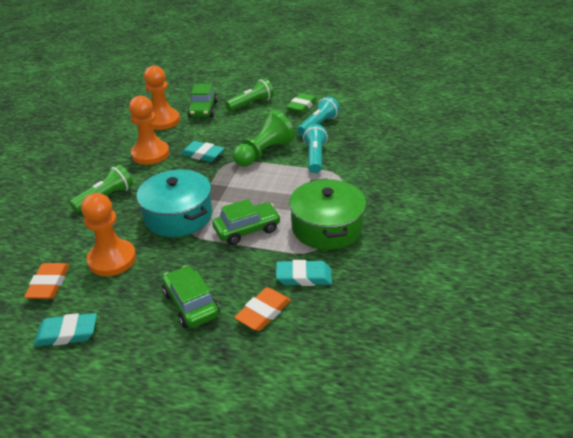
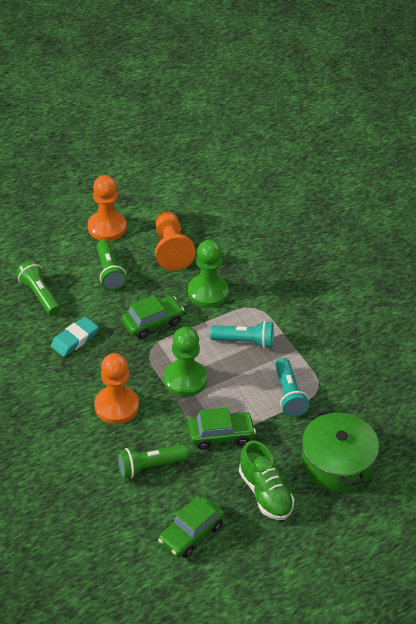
green eraser: [286,93,317,113] = 1 -> none = 0
green flashlight: [70,165,133,213] [225,78,274,111] = 2 -> [16,260,60,315] [96,240,126,290] [117,445,187,479] = 3
green pawn: [233,110,295,167] = 1 -> [164,327,207,397] [188,240,229,307] = 2
green shoe: none = 0 -> [239,440,294,520] = 1
orange eraser: [24,263,69,299] [234,287,291,331] = 2 -> none = 0
turquoise eraser: [34,313,97,346] [181,141,224,162] [276,260,332,286] = 3 -> [51,317,98,357] = 1
turquoise pot: [137,169,213,237] = 1 -> none = 0

